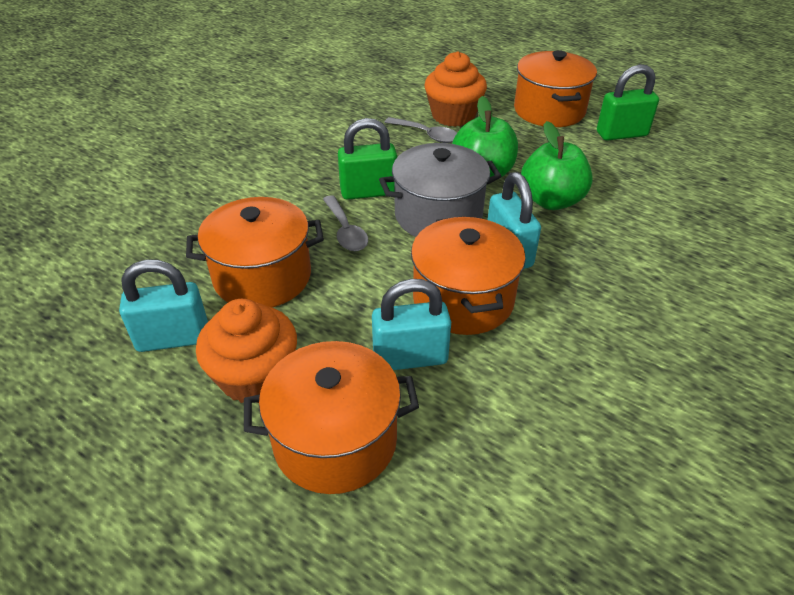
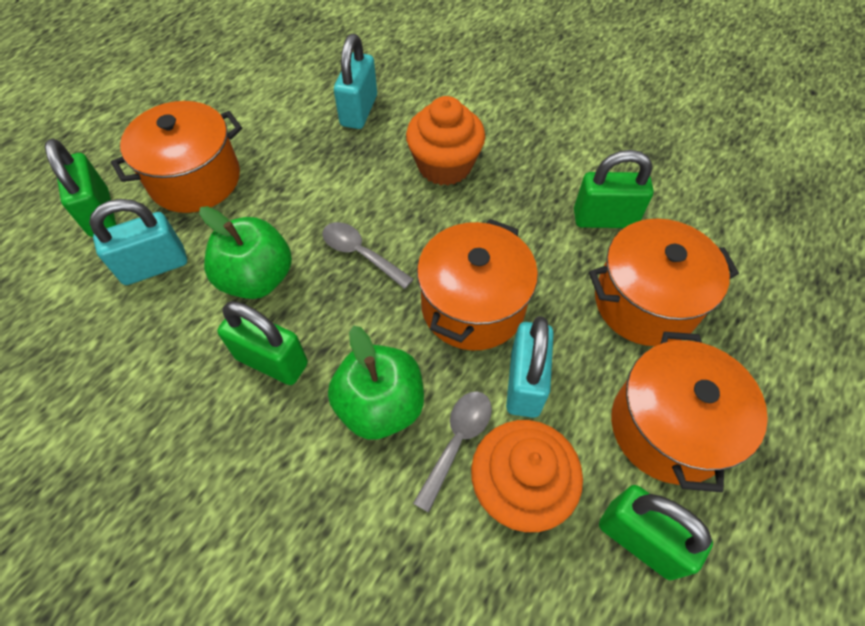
green padlock: [338,118,397,200] [597,64,659,141] = 2 -> [45,139,116,237] [217,301,308,385] [574,150,654,228] [599,485,713,580] = 4
grey pot: [379,143,502,237] = 1 -> none = 0

